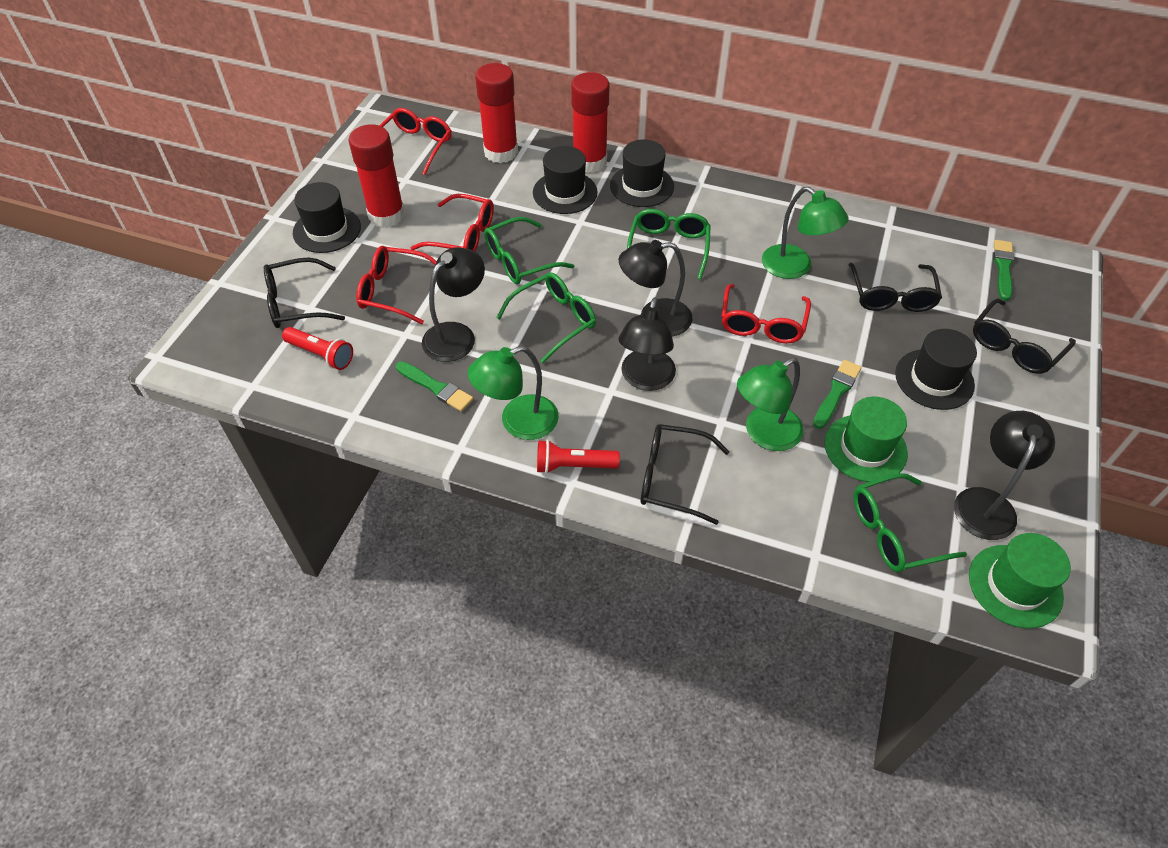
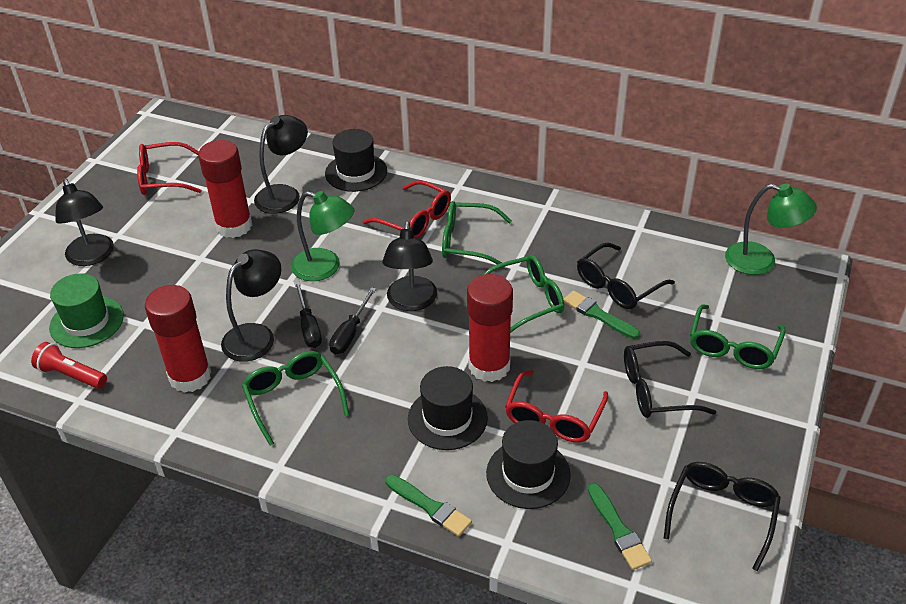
black glasses: [264,257,345,328] [641,424,730,525] [848,263,942,312] [973,298,1076,374] = 4 -> [577,243,675,309] [624,341,716,418] [664,462,781,571] = 3
black hat: [293,182,361,253] [533,146,598,214] [610,140,674,207] [895,329,977,410] = 4 -> [325,129,387,192] [408,366,488,450] [486,420,571,509] = 3
black screwdriver: none = 0 -> [294,281,322,348] [329,287,376,355] = 2
green hat: [824,397,908,482] [969,533,1071,628] = 2 -> [49,273,124,348] = 1
green lamp: [467,346,559,440] [737,358,804,451] [762,187,849,279] = 3 -> [291,191,354,281] [725,184,817,275] = 2
red flashlight: [282,327,353,370] [537,440,620,474] = 2 -> [31,342,107,389] = 1
red glasses: [356,246,437,324] [379,108,451,175] [411,194,494,251] [721,284,811,343] = 4 -> [137,142,202,195] [363,180,451,238] [505,370,608,443] = 3

